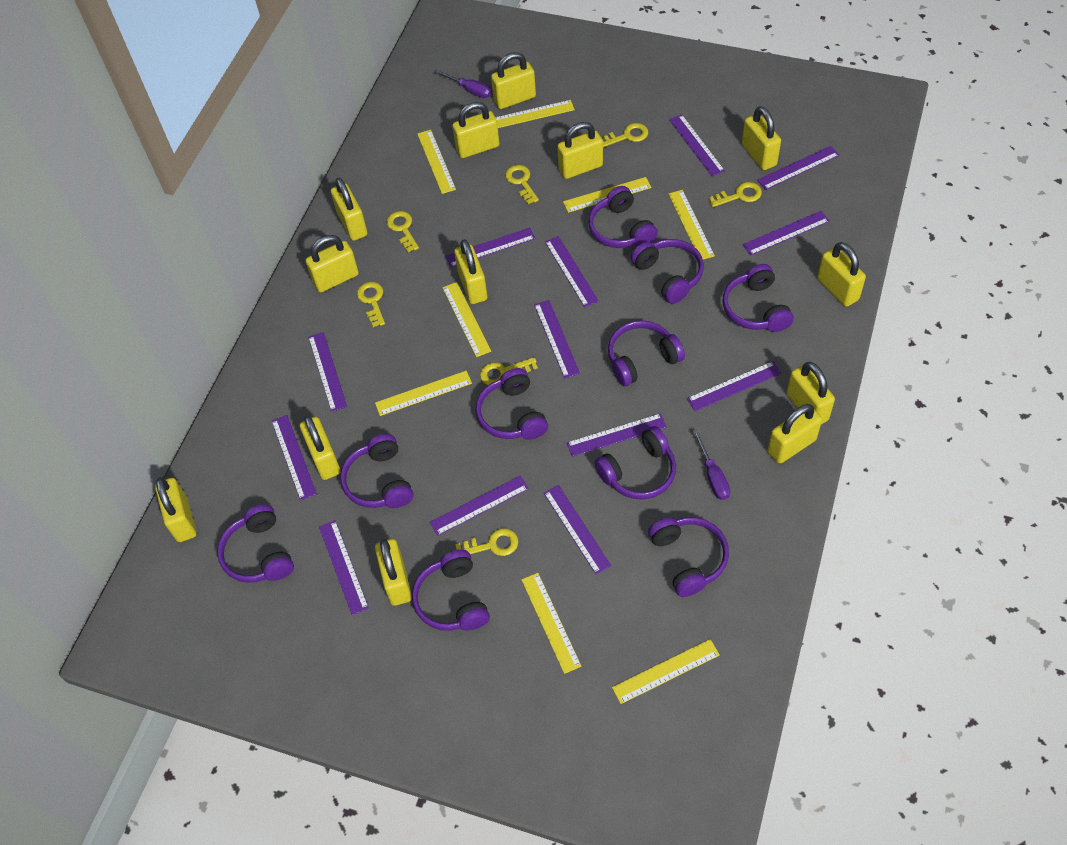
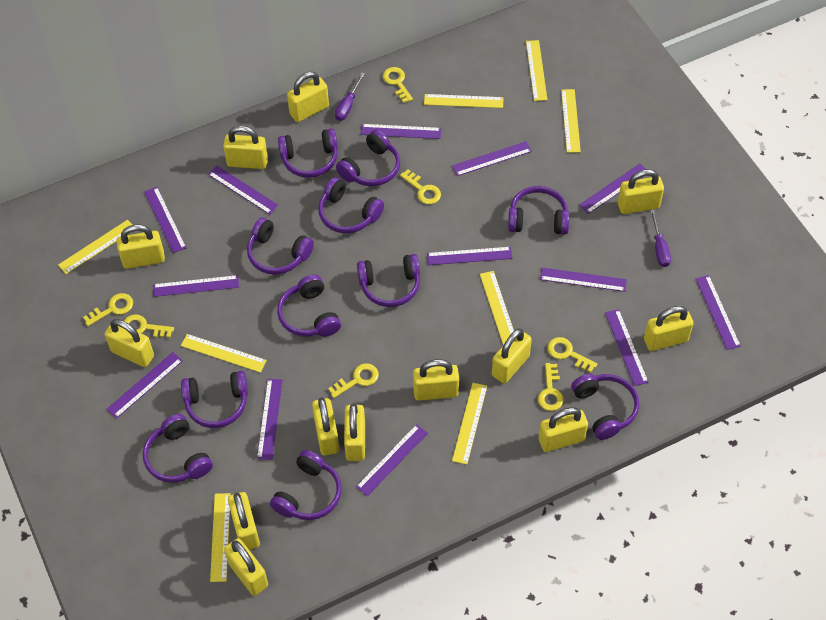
purple headphones: [217,504,294,583] [340,434,413,508] [412,550,490,631] [476,368,548,440] [588,186,658,248] [594,426,676,500] [608,320,685,386] [631,239,704,304] [648,517,729,597] [722,264,794,332] = 10 -> [143,414,213,483] [181,371,248,428] [247,218,314,274] [270,450,342,520] [277,274,341,337] [278,128,338,178] [318,177,384,233] [336,130,400,186] [357,254,420,307] [508,186,570,235] [571,374,639,440] = 11

